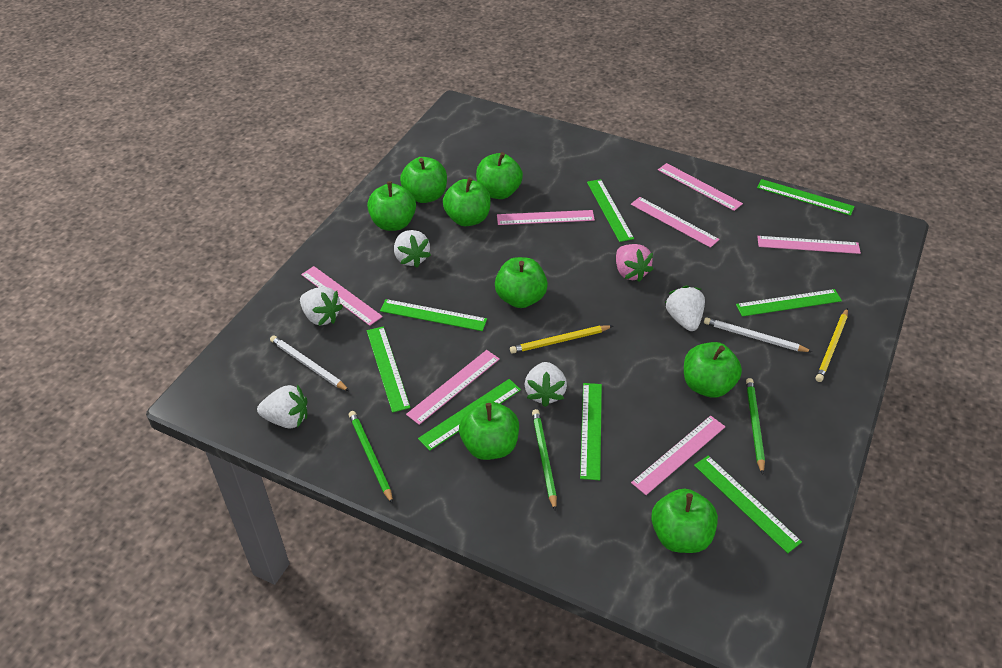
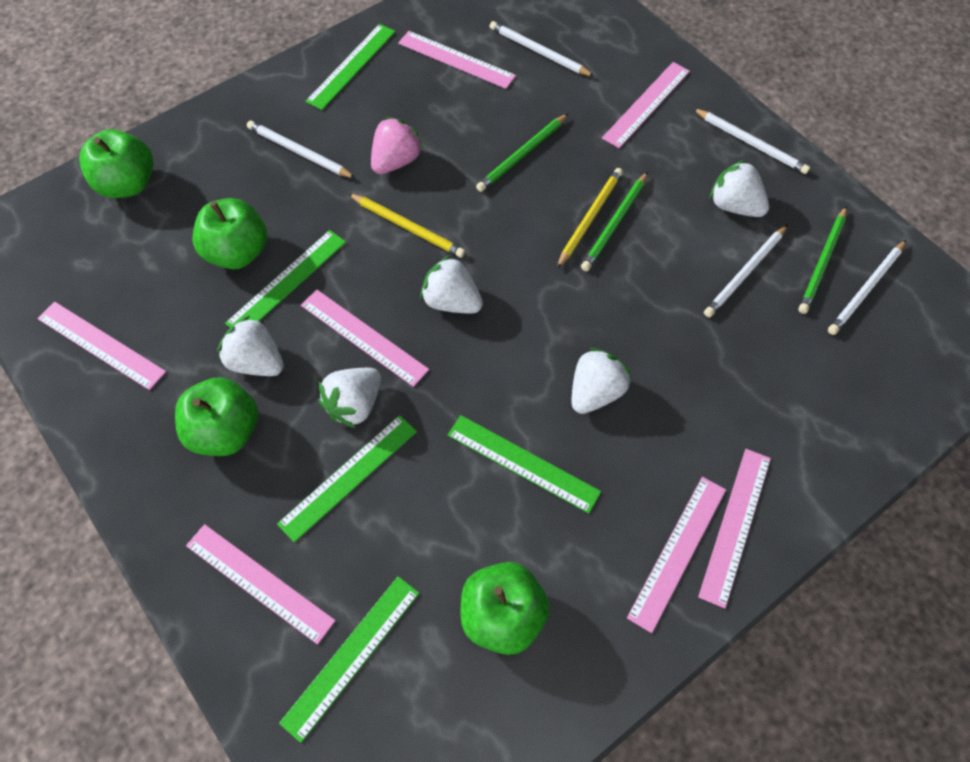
green apple: [367,181,416,231] [400,157,447,203] [443,178,491,226] [459,401,519,460] [476,152,523,199] [495,257,548,308] [651,489,718,553] [684,342,742,398] = 8 -> [79,129,153,198] [175,377,258,456] [193,198,267,269] [461,562,550,655] = 4
green ruler: [367,326,410,413] [380,299,487,331] [418,379,521,451] [580,383,602,480] [587,179,634,242] [694,456,802,553] [736,289,842,317] [757,179,855,216] = 8 -> [225,230,346,328] [277,415,417,542] [279,576,419,743] [305,24,395,110] [448,415,601,513] = 5
white pencil: [270,335,349,391] [704,317,812,352] = 2 -> [247,121,355,178] [490,21,595,77] [693,108,810,174] [704,224,788,317] [828,240,906,335] = 5

